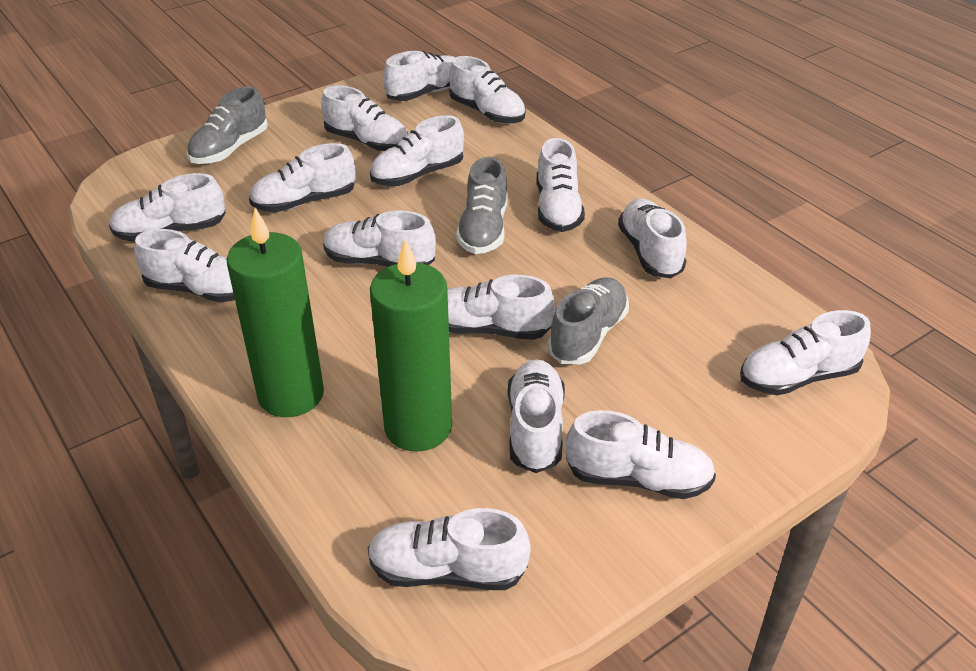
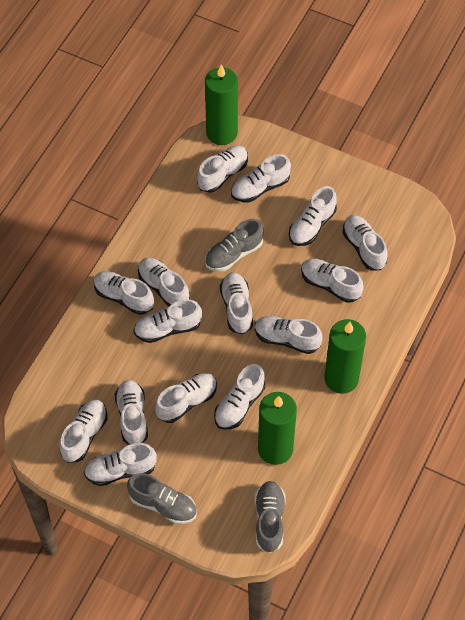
green candle: [226,208,324,417] [370,239,452,452] = 2 -> [205,65,238,145] [258,392,297,465] [324,319,366,394] = 3

